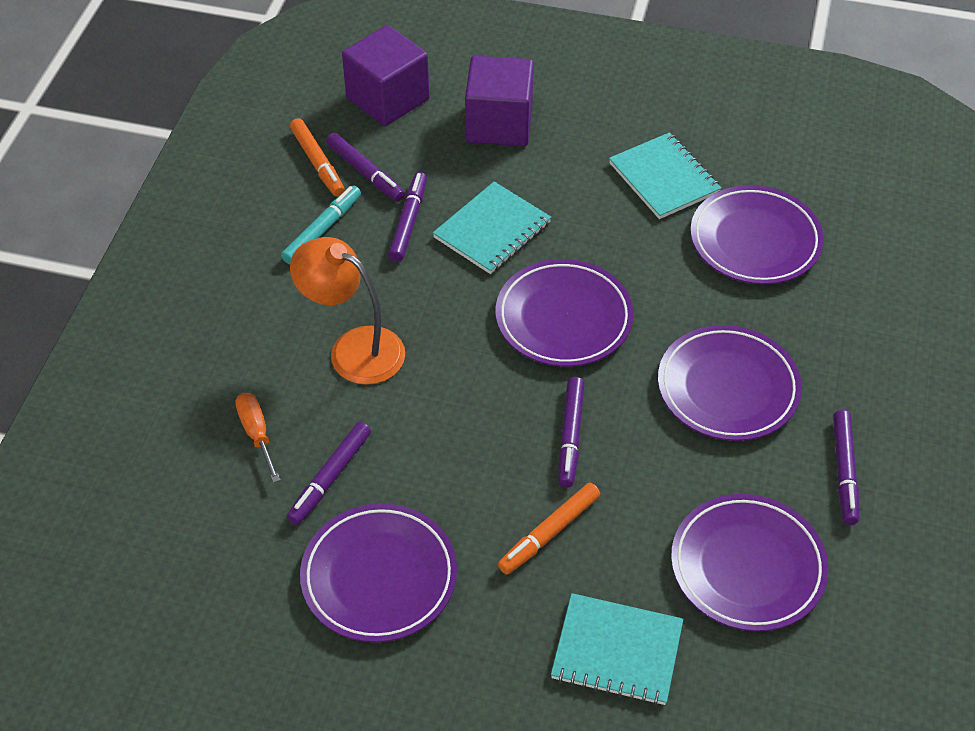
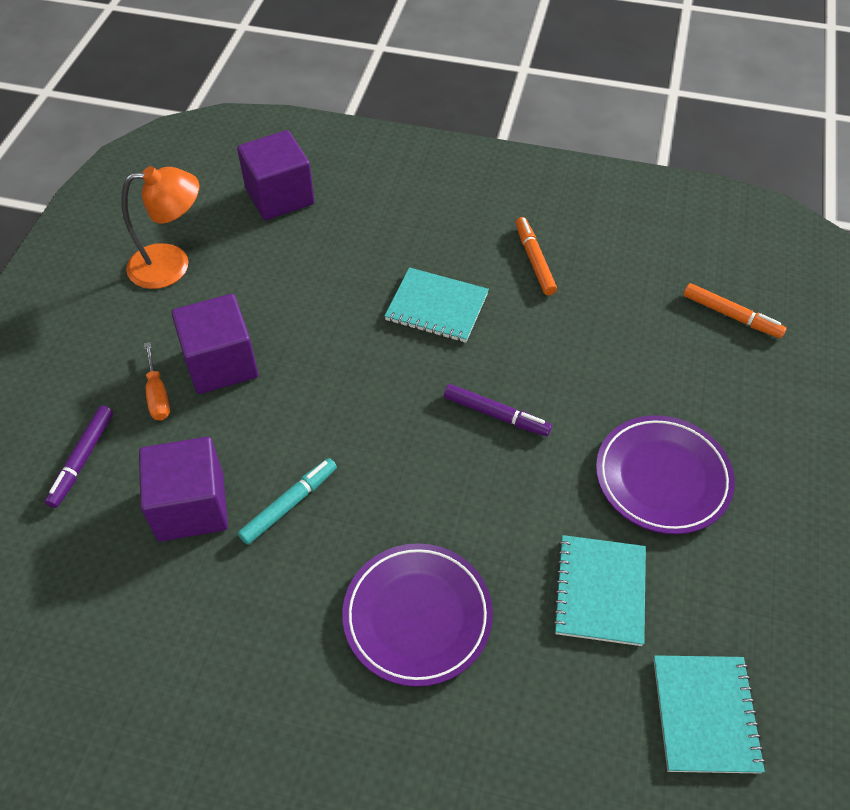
purple cube: [342,25,429,126] [465,56,534,146] = 2 -> [139,437,228,542] [171,294,258,394] [237,130,315,220] = 3
purple marker: [287,422,371,525] [326,133,405,202] [388,172,427,262] [558,377,584,488] [833,410,859,525] = 5 -> [45,406,113,508] [444,384,552,436] = 2
purple plate: [300,503,457,642] [496,259,634,367] [658,325,802,441] [671,494,829,632] [690,185,824,285] = 5 -> [342,543,493,687] [596,415,735,534] = 2

